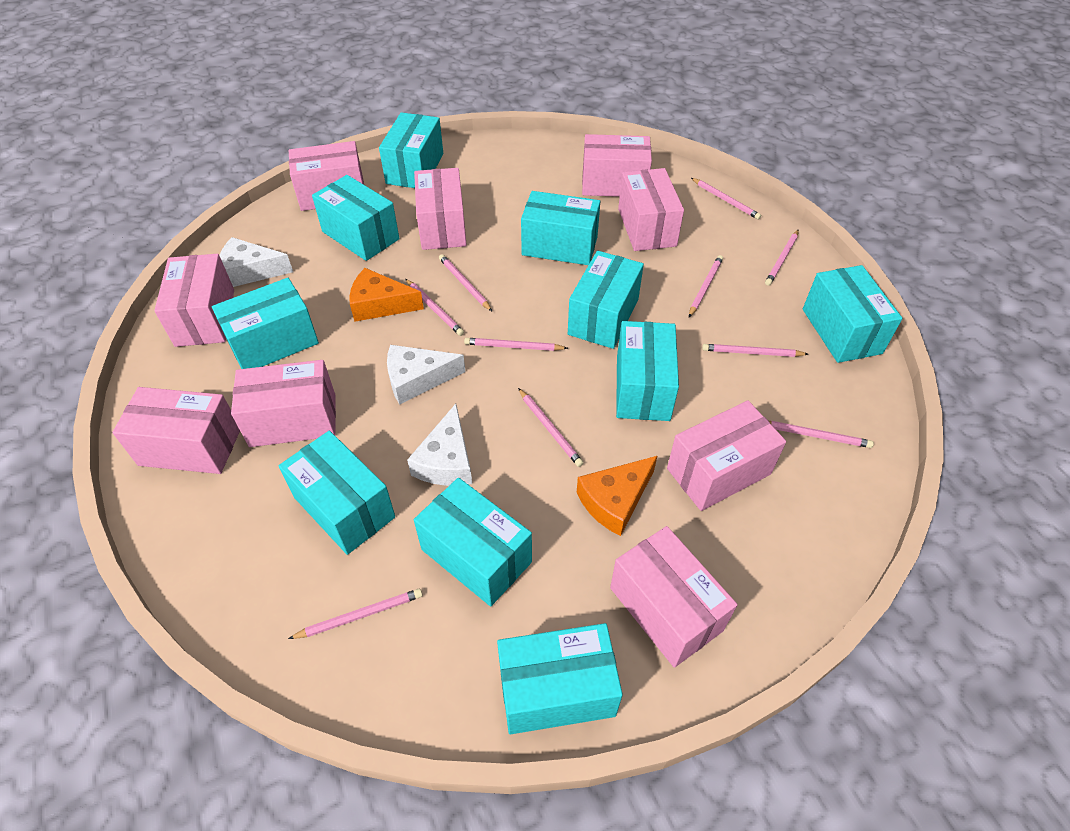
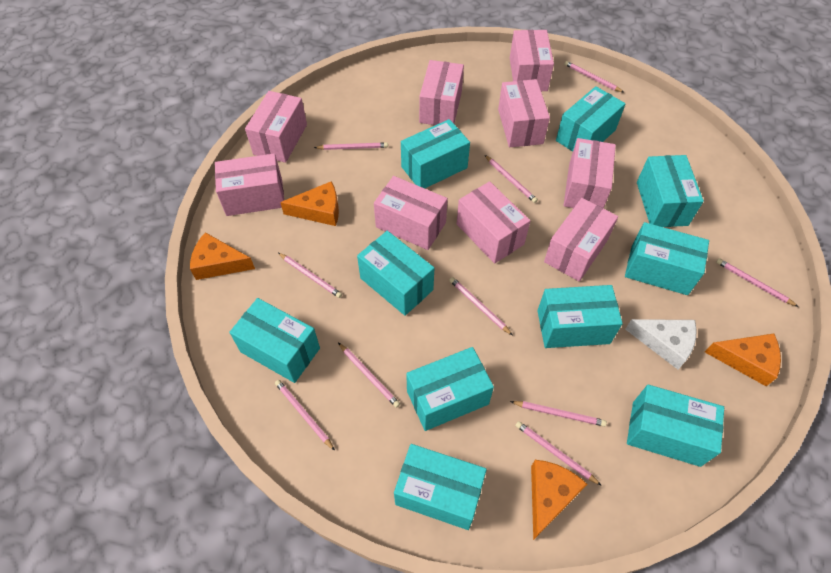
orange cheese: [349,268,424,322] [577,456,657,536] = 2 -> [190,232,255,280] [280,181,339,226] [531,460,587,540] [705,334,781,386] = 4
white cheese: [219,237,293,287] [387,345,465,405] [407,404,472,486] = 3 -> [625,319,696,369] = 1

